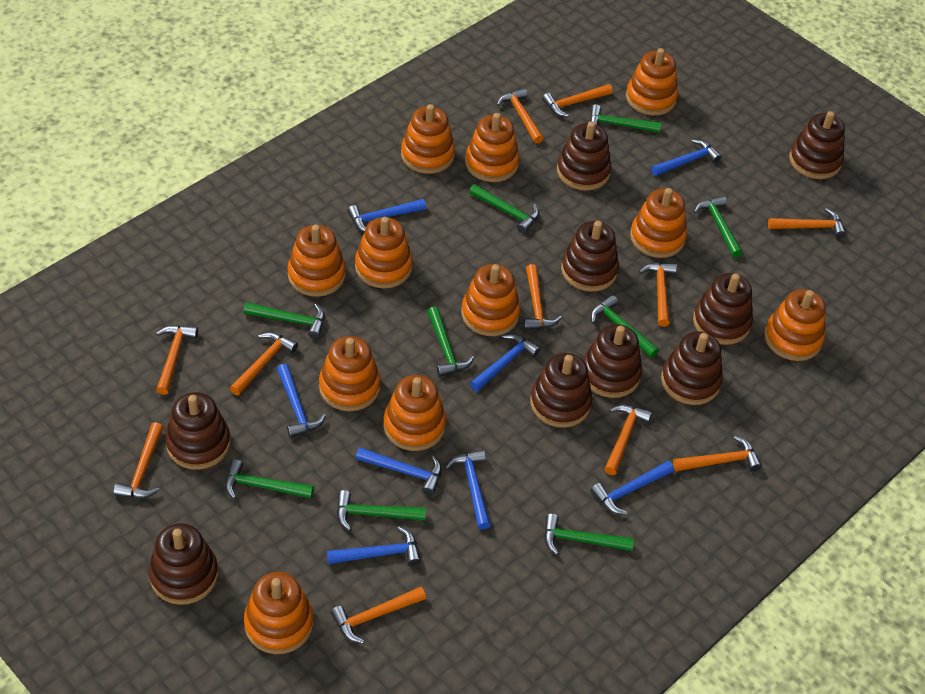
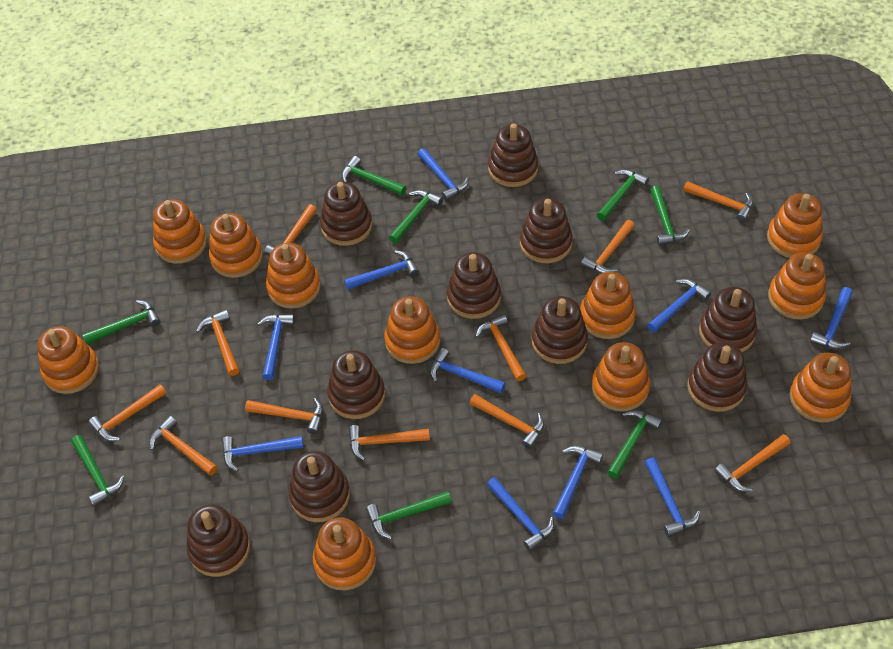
blue hammer: [277,364,326,438] [327,526,421,566] [347,199,426,232] [356,447,442,495] [446,450,491,530] [470,334,540,392] [591,461,674,515] [651,139,722,176] = 8 -> [222,436,303,472] [258,314,295,380] [344,250,419,290] [418,148,469,201] [430,348,505,393] [487,477,554,551] [553,446,603,519] [644,457,700,537] [648,279,712,333] [810,287,853,349] = 10
brown stacking toy: [149,523,218,605] [165,392,231,470] [530,353,592,428] [557,121,611,191] [561,221,619,292] [583,324,642,398] [661,331,723,405] [693,273,753,345] [789,111,845,179] = 9 -> [186,504,250,577] [289,451,350,522] [320,182,372,246] [327,350,385,419] [447,252,501,319] [488,123,538,187] [520,198,573,263] [532,296,588,364] [687,342,747,412] [699,287,757,352] = 10
green hammer: [225,459,314,499] [243,302,325,339] [337,490,426,531] [427,307,474,377] [469,184,539,234] [544,514,634,555] [590,104,661,133] [591,295,659,358] [694,196,743,258] = 9 -> [71,435,124,507] [82,300,161,344] [341,156,406,195] [366,491,452,539] [389,190,443,243] [597,169,649,221] [607,410,662,479] [650,186,690,245] = 8

